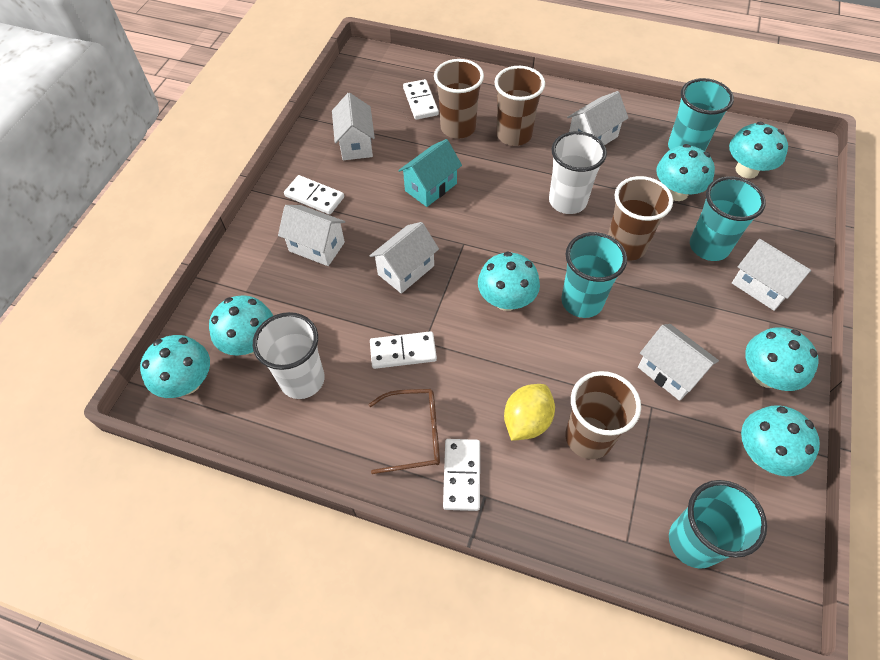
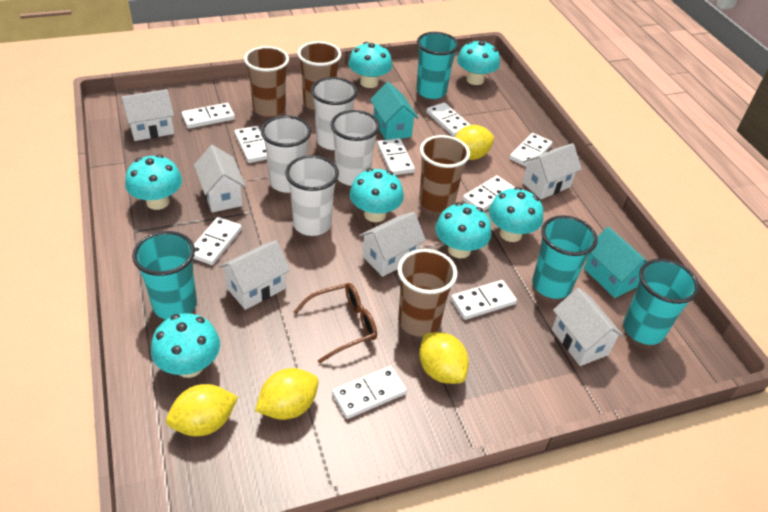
turquoise house: [398,139,462,207] = 1 -> [370,82,418,140] [584,227,647,298] = 2
white cup: [253,312,325,399] [549,131,607,214] = 2 -> [261,115,311,193] [285,155,339,236] [311,77,358,150] [331,110,380,186] = 4
white domino: [284,175,344,215] [370,331,437,369] [403,79,439,120] [443,439,480,511] = 4 -> [182,103,235,129] [193,217,242,265] [234,126,267,163] [332,366,407,419] [377,138,415,175] [426,102,470,136] [451,280,517,320] [462,175,515,211] [509,133,552,167] = 9
yellow lemon: [504,384,555,441] = 1 -> [166,384,238,436] [255,368,319,420] [419,332,469,384] [455,125,494,160] = 4

